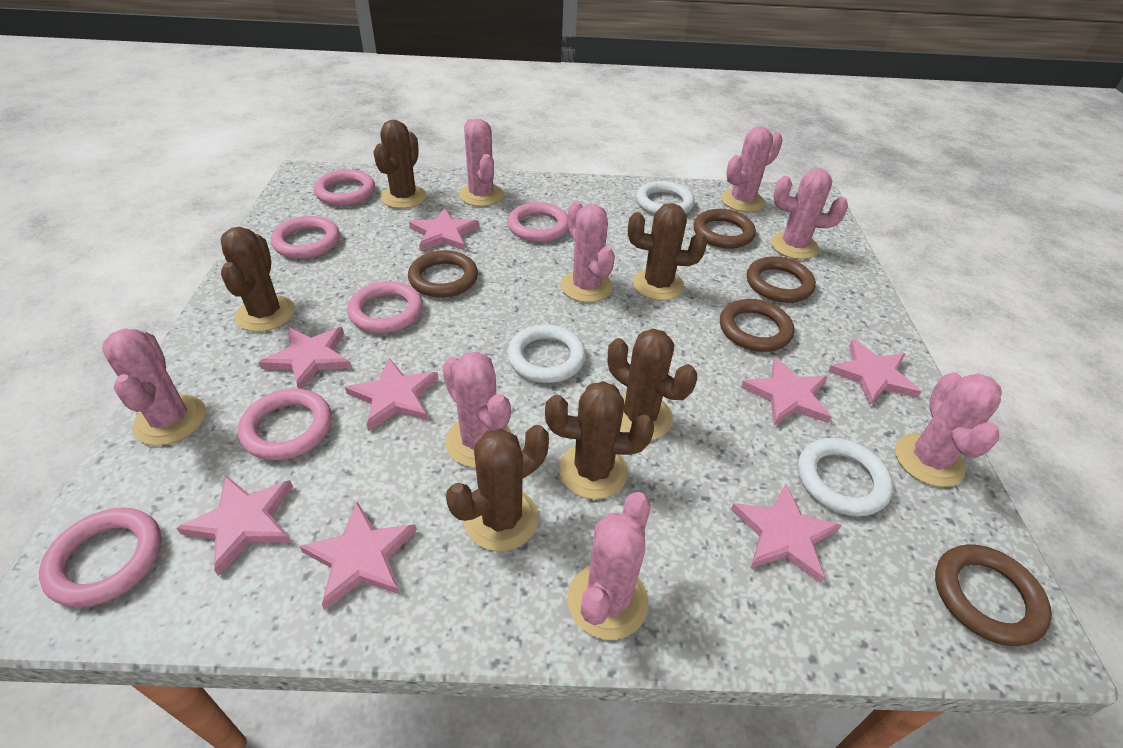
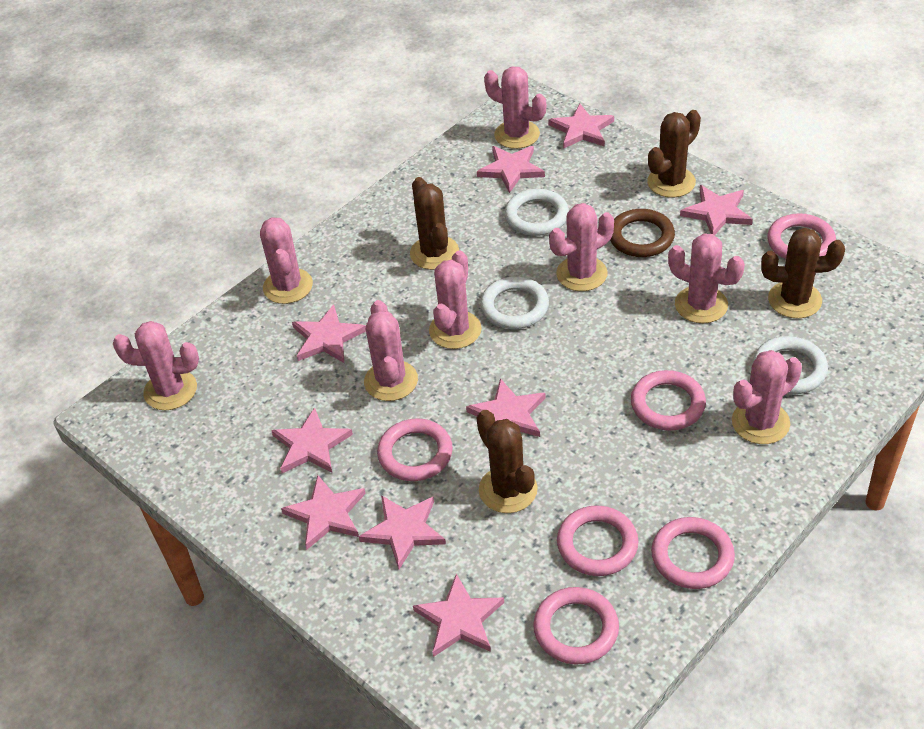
brown cactus: [221,227,295,332] [373,120,427,209] [446,425,549,551] [545,381,654,499] [608,329,697,440] [628,203,707,301] = 6 -> [410,177,459,270] [477,410,538,513] [647,110,701,198] [761,228,845,318] = 4
brown ring: [408,250,478,298] [694,209,756,249] [720,299,794,352] [747,256,816,303] [935,544,1052,646] = 5 -> [610,209,675,257] = 1
pink star: [176,476,293,576] [259,327,352,389] [300,502,417,610] [345,358,438,431] [409,208,479,251] [731,484,841,583] [741,357,831,425] [828,339,922,405] = 8 -> [271,407,353,473] [281,475,366,550] [292,304,366,363] [358,495,446,569] [413,574,504,657] [466,378,546,437] [477,146,545,193] [548,104,614,149] [680,185,753,235] = 9

